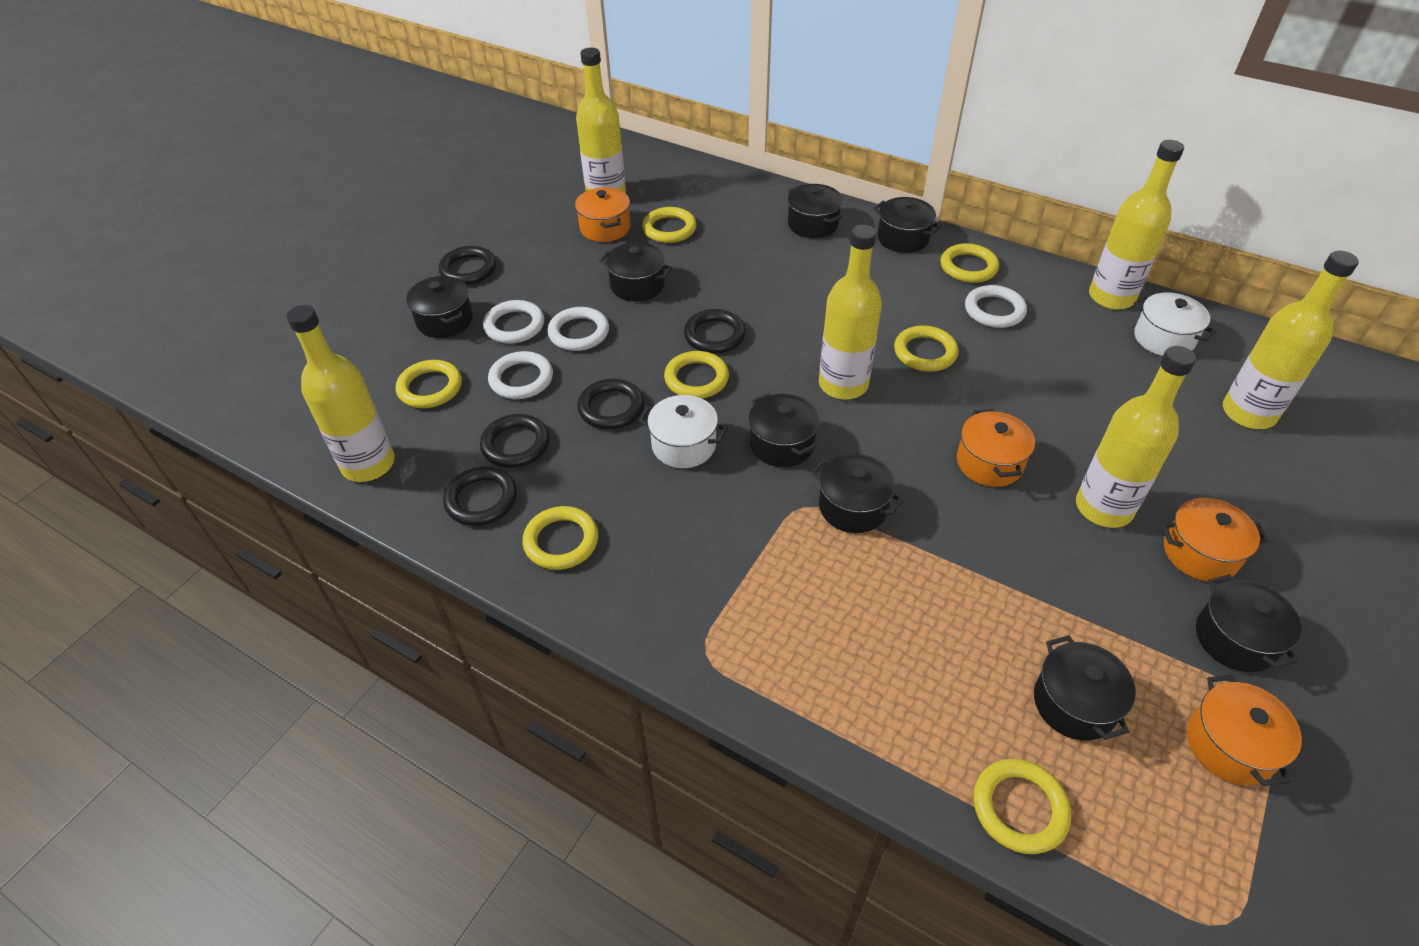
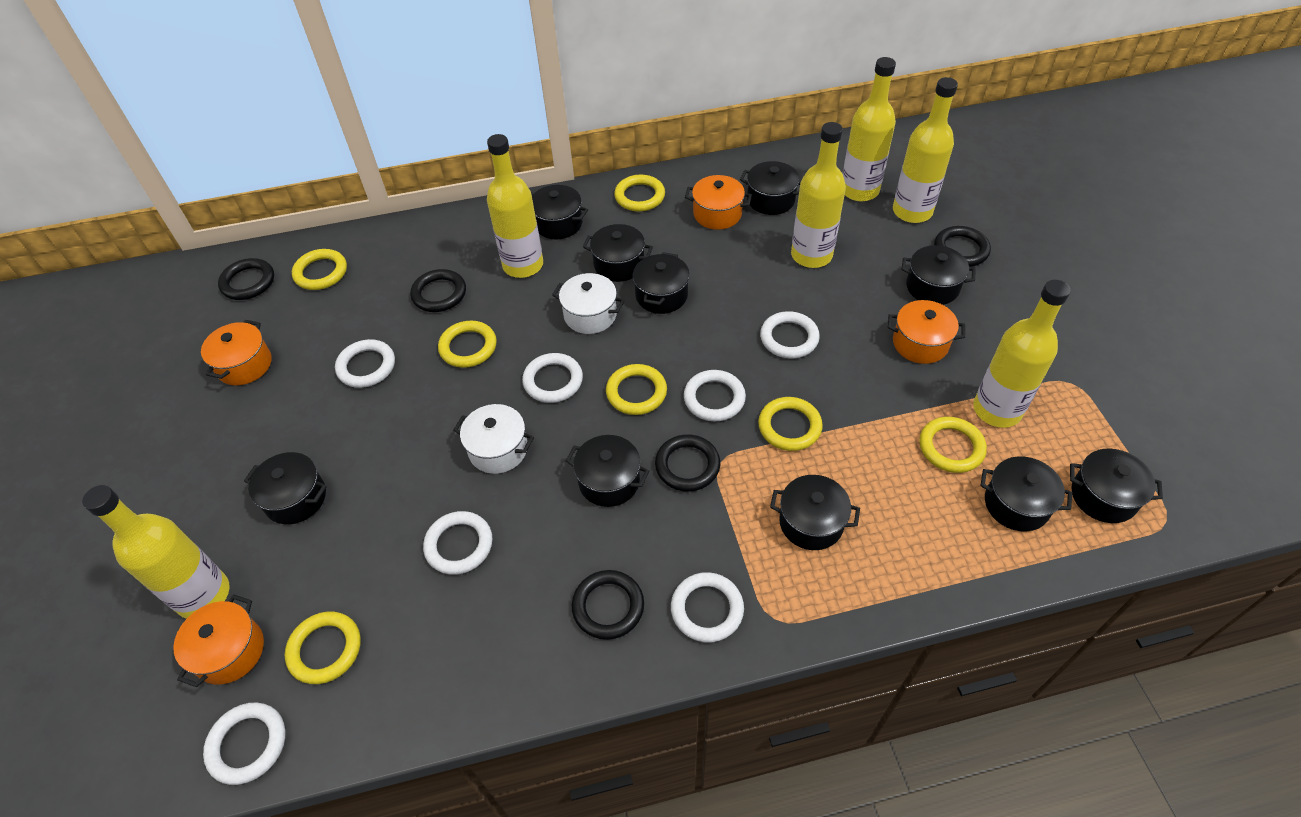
black pot: [406,276,473,338] [599,242,672,302] [748,393,819,467] [787,184,843,238] [811,454,903,533] [873,197,941,253] [1034,635,1136,740] [1196,574,1302,672] = 8 -> [244,452,327,524] [531,185,588,239] [566,435,649,507] [583,224,653,282] [633,252,690,314] [740,161,801,215] [770,475,860,550] [901,245,976,305] [980,456,1072,531] [1070,449,1163,523] = 10
white ring: [483,300,544,344] [488,351,553,399] [547,307,609,351] [965,285,1027,328] = 4 -> [203,703,285,785] [335,339,395,388] [423,511,492,575] [522,353,583,403] [671,572,744,642] [684,370,746,421] [760,311,820,358] = 7

